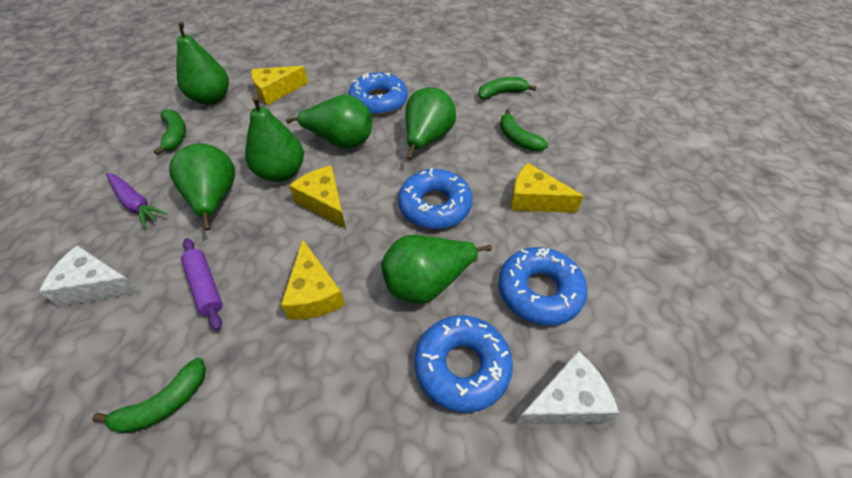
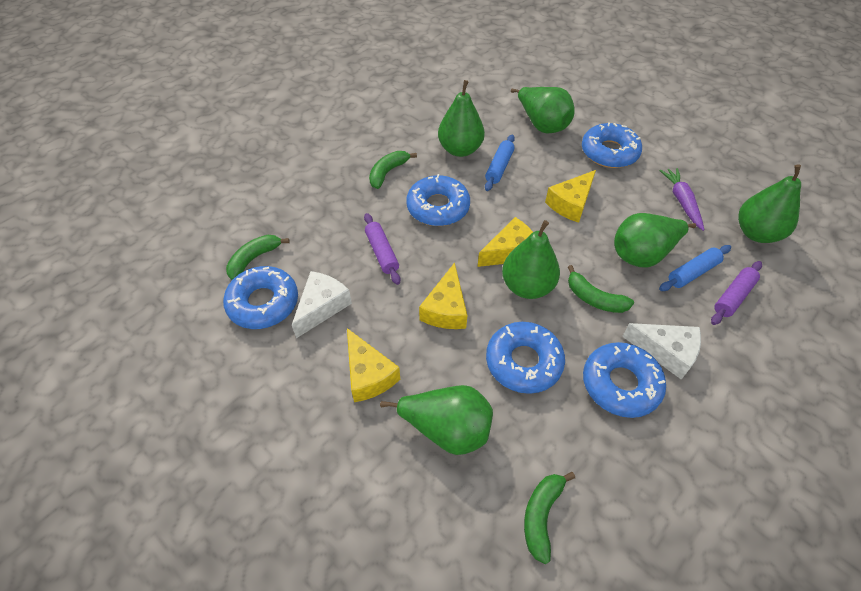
blue donut: [348,72,408,115] [398,168,473,229] [415,316,513,413] [499,247,587,325] = 4 -> [223,266,298,329] [406,174,470,226] [486,322,565,394] [582,122,642,168] [583,342,666,418] = 5
blue rolling pin: none = 0 -> [485,134,515,191] [659,245,731,291] = 2
purple rolling pin: [181,238,223,331] = 1 -> [364,213,401,285] [711,261,762,325] = 2

